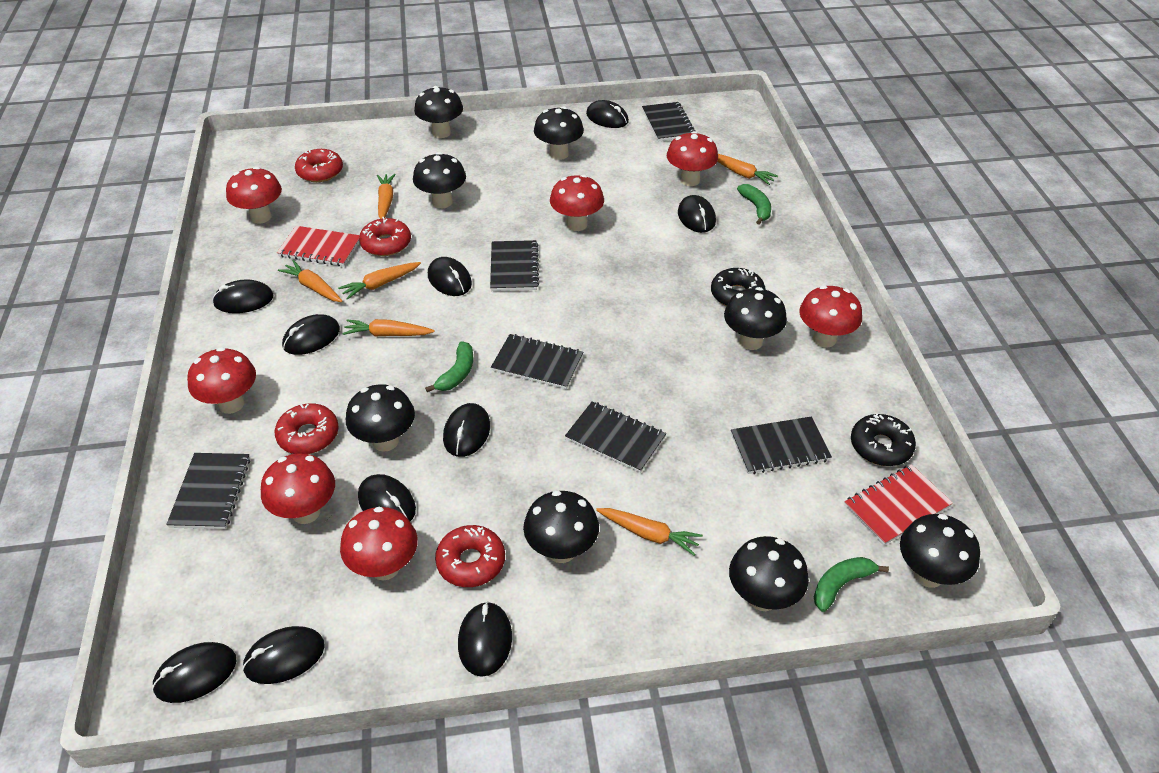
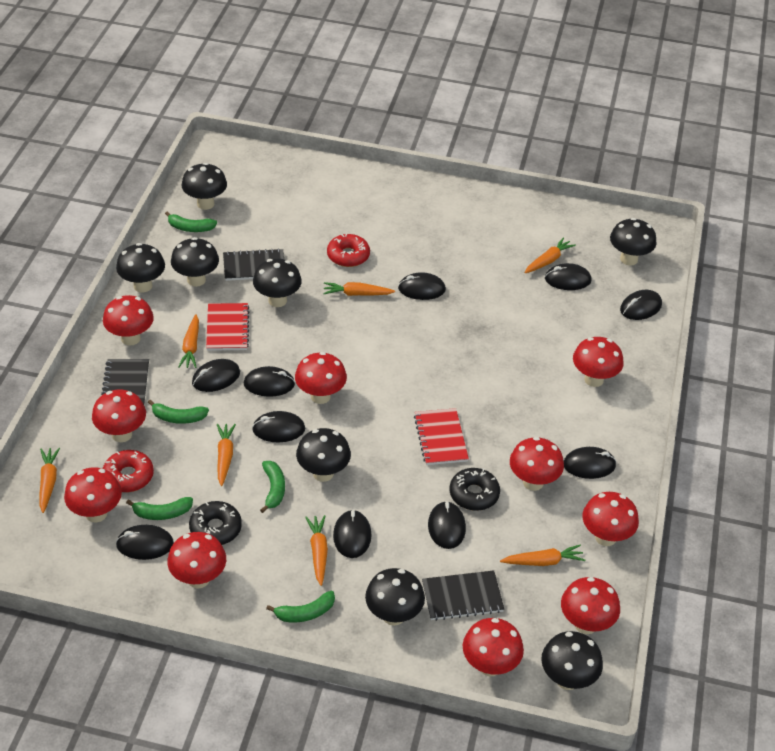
black notebook: [166,453,250,529] [490,240,539,291] [491,334,584,389] [565,401,666,473] [642,102,696,142] [731,416,832,474] = 6 -> [101,359,149,404] [223,248,284,281] [422,570,504,621] = 3
green banana: [425,341,473,392] [737,184,771,225] [814,557,889,612] = 3 -> [126,497,193,520] [148,400,209,424] [165,211,217,232] [260,461,285,513] [266,591,335,622] = 5
orange carrot: [278,260,343,302] [338,262,421,300] [342,319,435,336] [377,174,395,219] [596,508,703,555] [717,154,778,185] = 6 -> [39,448,60,513] [178,314,199,368] [217,424,236,486] [305,515,328,586] [323,282,395,296] [500,545,585,566] [524,237,576,273] = 7
red donut: [275,403,339,454] [295,149,343,182] [359,217,411,256] [435,525,505,587] = 4 -> [103,450,154,492] [327,234,370,267] = 2
red mushroom: [187,347,256,414] [226,167,282,224] [261,453,335,524] [340,507,418,581] [550,175,604,231] [667,131,718,186] [799,285,862,347] = 7 -> [64,467,122,523] [92,389,146,442] [103,295,154,346] [167,532,226,589] [295,352,347,404] [463,618,524,676] [510,437,564,491] [561,577,620,634] [573,337,624,387] [582,492,639,546] = 10

